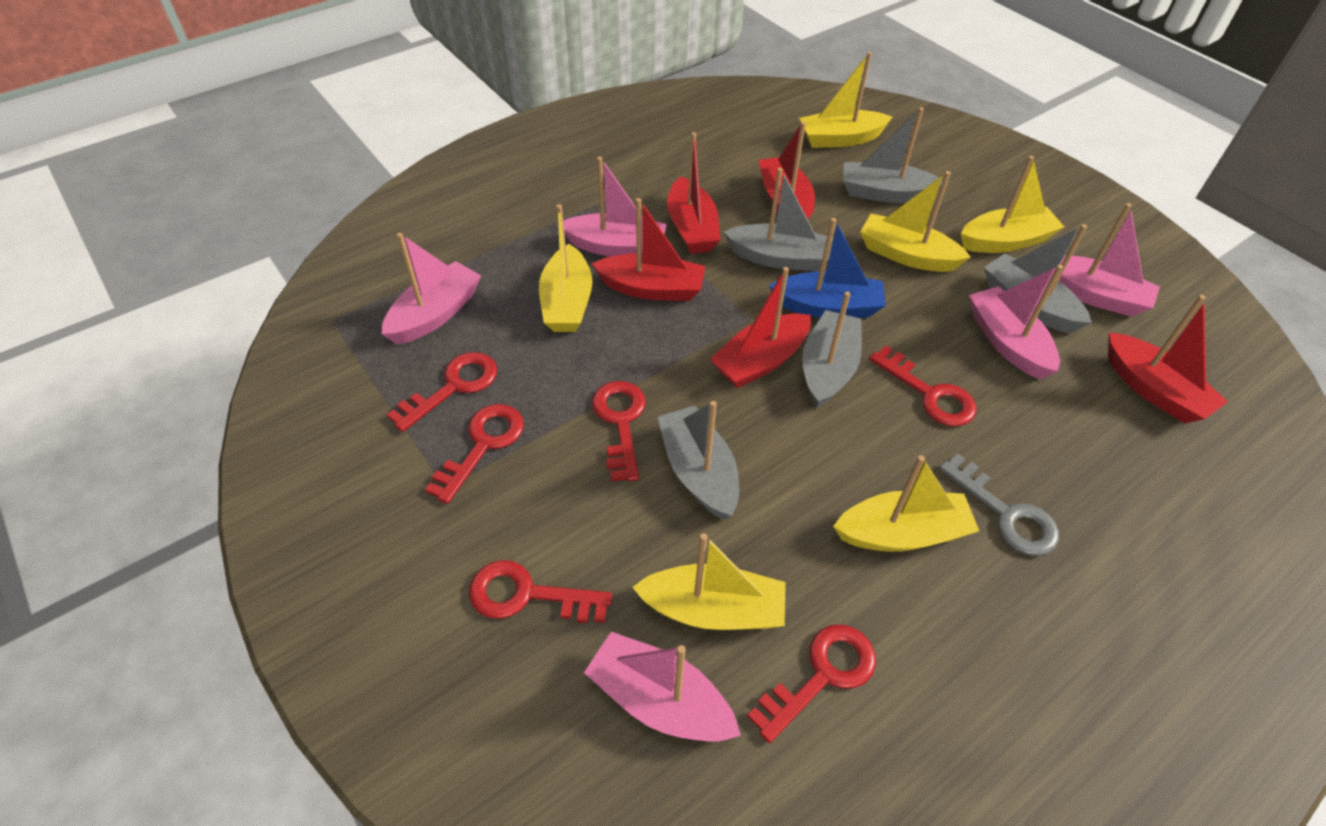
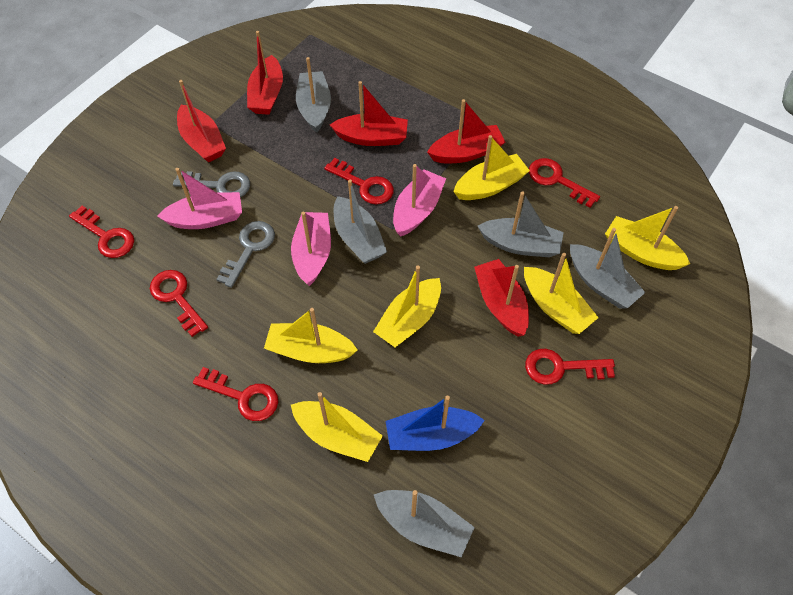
grey key: [939,453,1059,556] = 1 -> [173,171,250,197] [216,221,275,288] = 2
pink boat: [382,233,481,344] [563,157,667,257] [584,632,741,741] [969,265,1063,380] [1059,203,1160,317] = 5 -> [157,168,242,229] [291,212,331,286] [393,164,446,237] = 3

